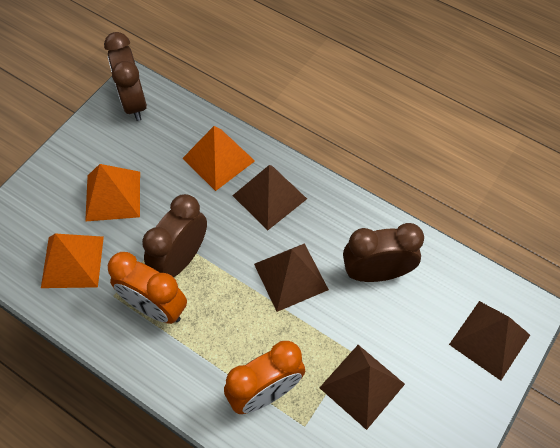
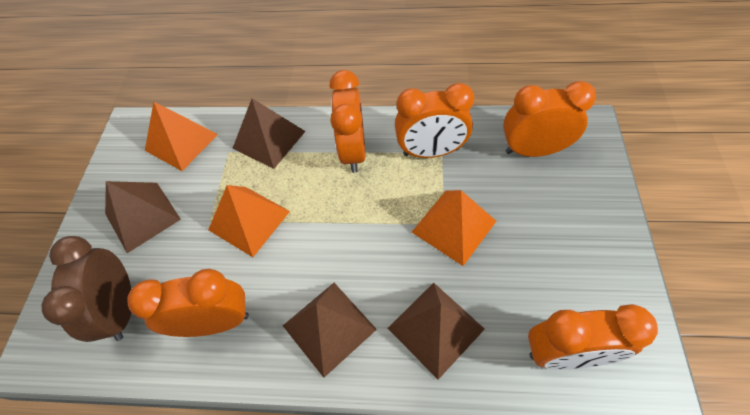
brown clock: [104,32,147,121] [142,194,207,277] [343,223,424,282] = 3 -> [41,236,131,342] = 1
orange clock: [108,252,187,324] [224,341,306,414] = 2 -> [127,269,249,337] [330,70,366,173] [395,83,474,158] [503,81,596,157] [528,304,658,369] = 5

